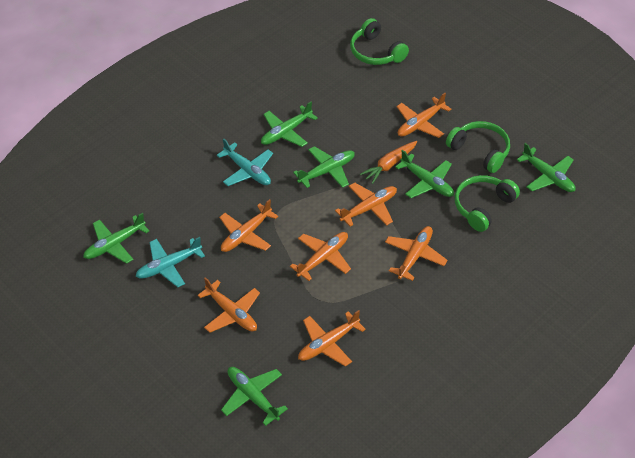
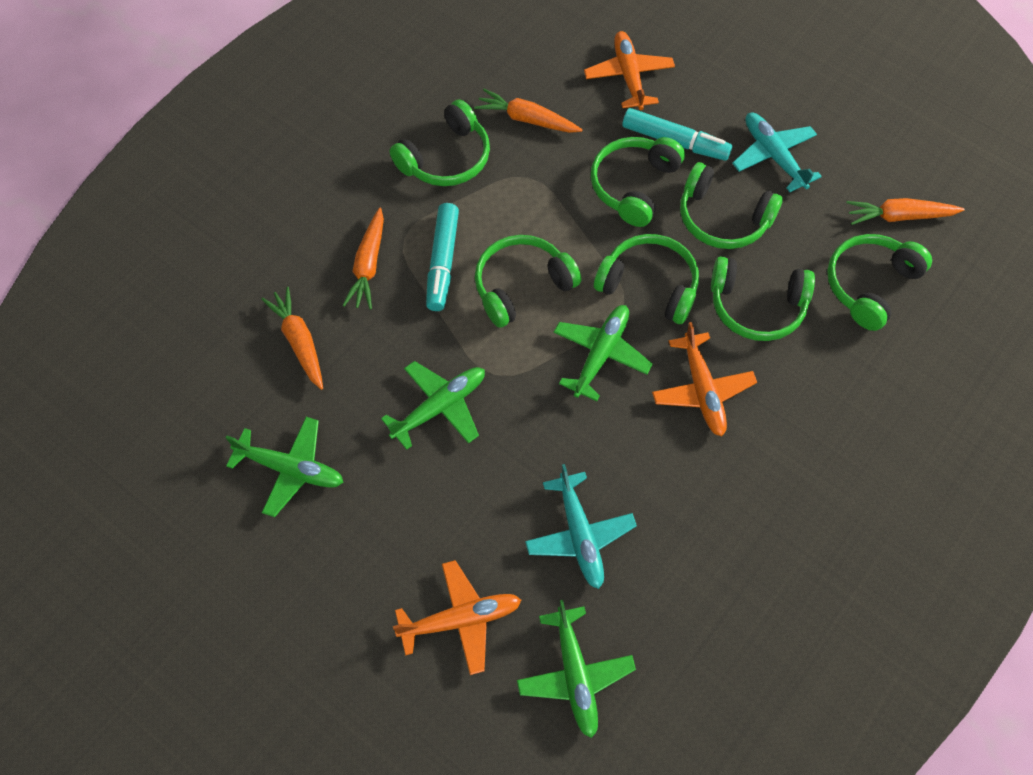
green headphones: [350,18,409,65] [446,121,510,173] [455,175,520,232] = 3 -> [389,99,490,186] [475,235,581,328] [591,137,685,227] [594,234,699,324] [680,162,783,249] [711,256,815,341] [827,234,932,331] = 7
green plane: [83,213,149,264] [221,367,288,426] [261,101,318,147] [293,146,355,188] [395,150,454,198] [517,143,575,192] = 6 -> [225,417,344,517] [381,361,485,450] [517,600,636,738] [553,305,653,401] = 4
orange carrot: [360,141,417,184] = 1 -> [261,287,323,390] [342,208,384,310] [474,89,583,133] [846,198,965,225] = 4
orange plane: [198,277,260,333] [219,199,278,252] [290,232,351,281] [298,310,366,367] [335,183,397,227] [385,226,448,281] [397,93,451,138] = 7 -> [393,560,521,675] [584,31,675,110] [652,322,757,436] = 3
turquoise marker: none = 0 -> [426,203,459,311] [622,108,732,161] = 2

